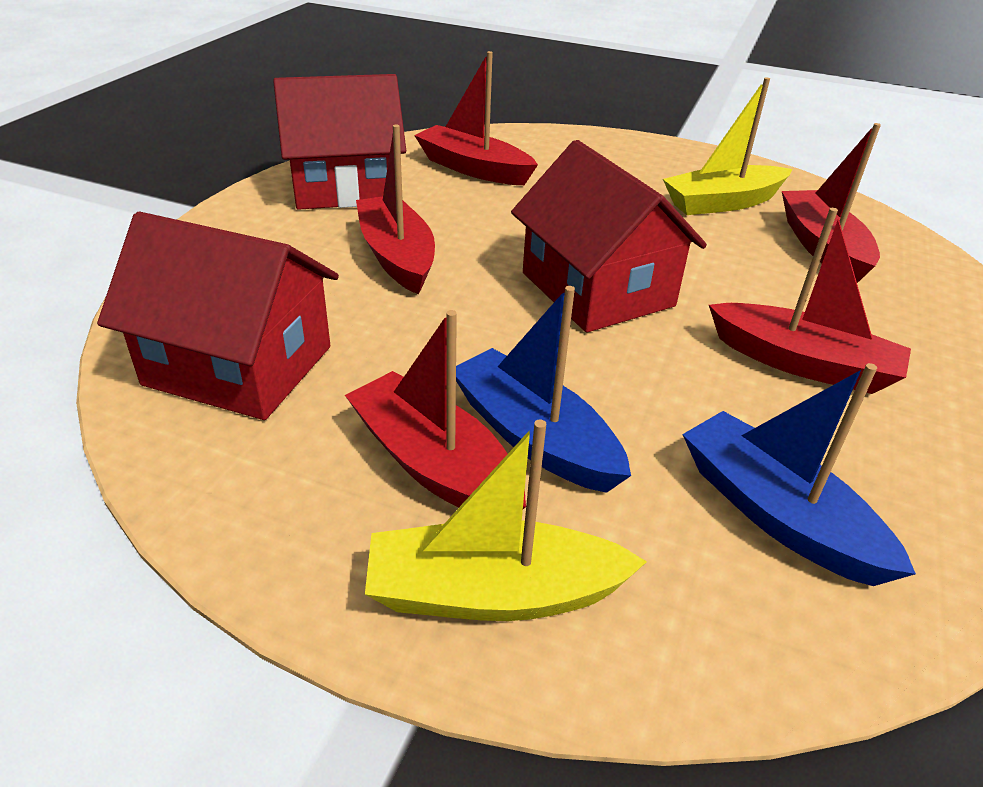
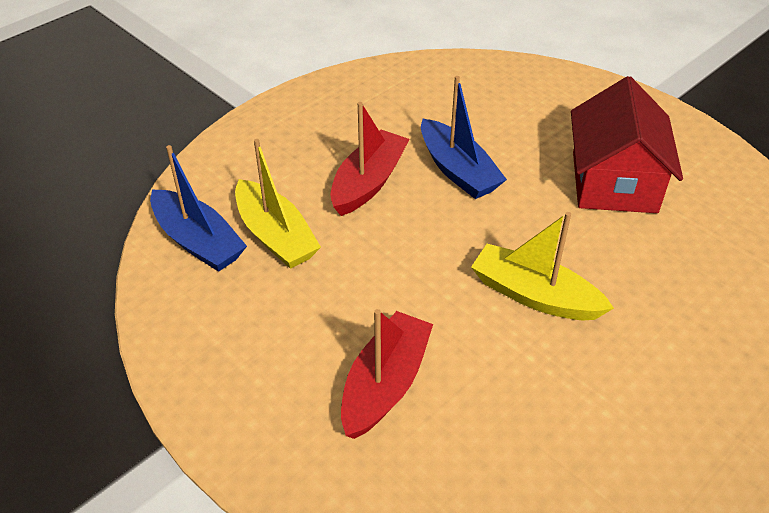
red boat: [345,310,526,509] [356,125,435,294] [414,51,538,185] [709,208,911,394] [782,123,881,283] = 5 -> [330,102,410,216] [341,309,433,439] = 2
red house: [97,212,339,420] [273,74,406,210] [511,140,707,333] = 3 -> [571,76,683,213] = 1

